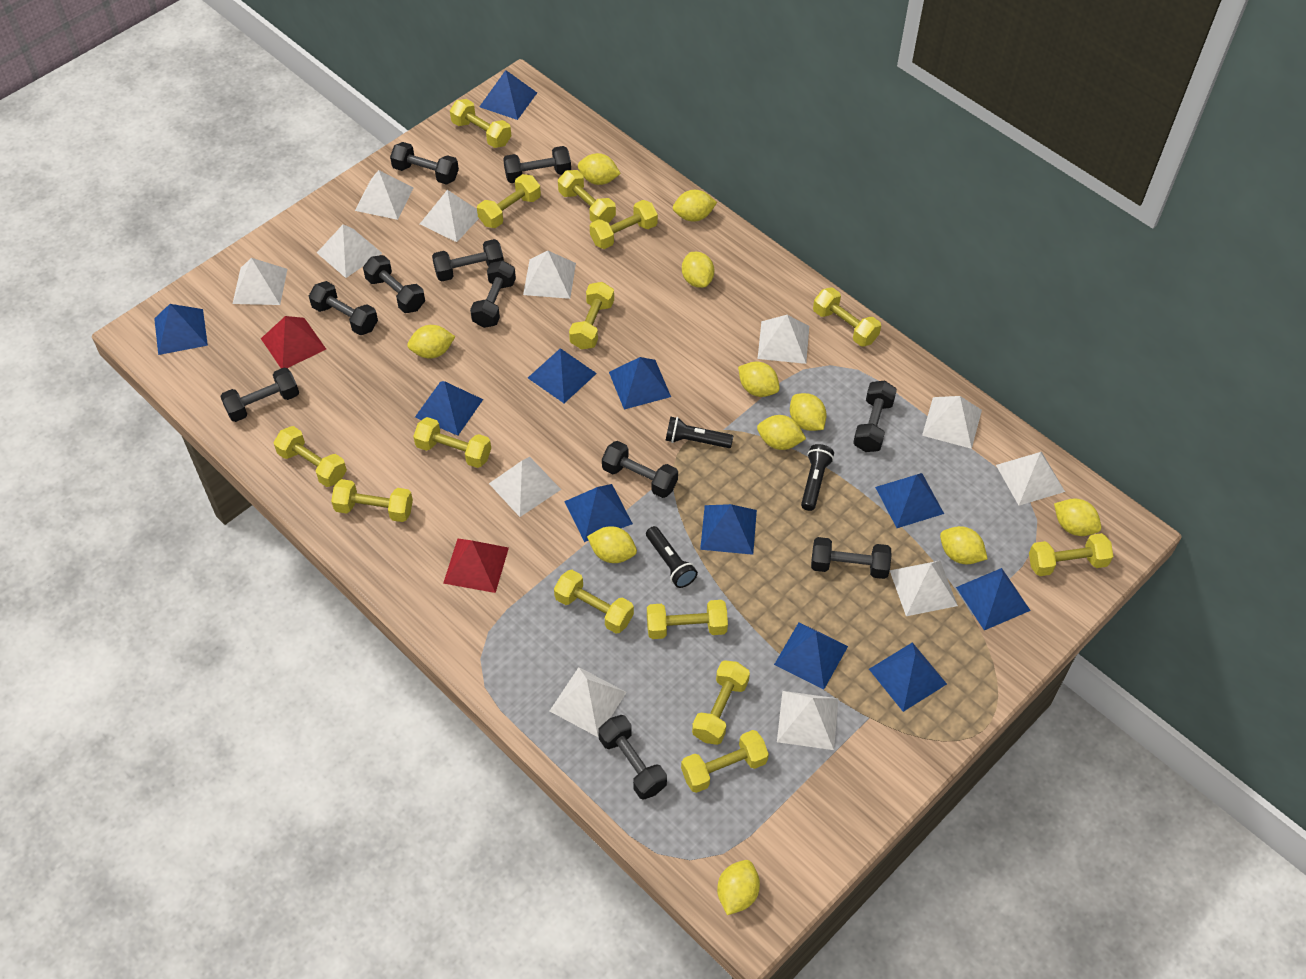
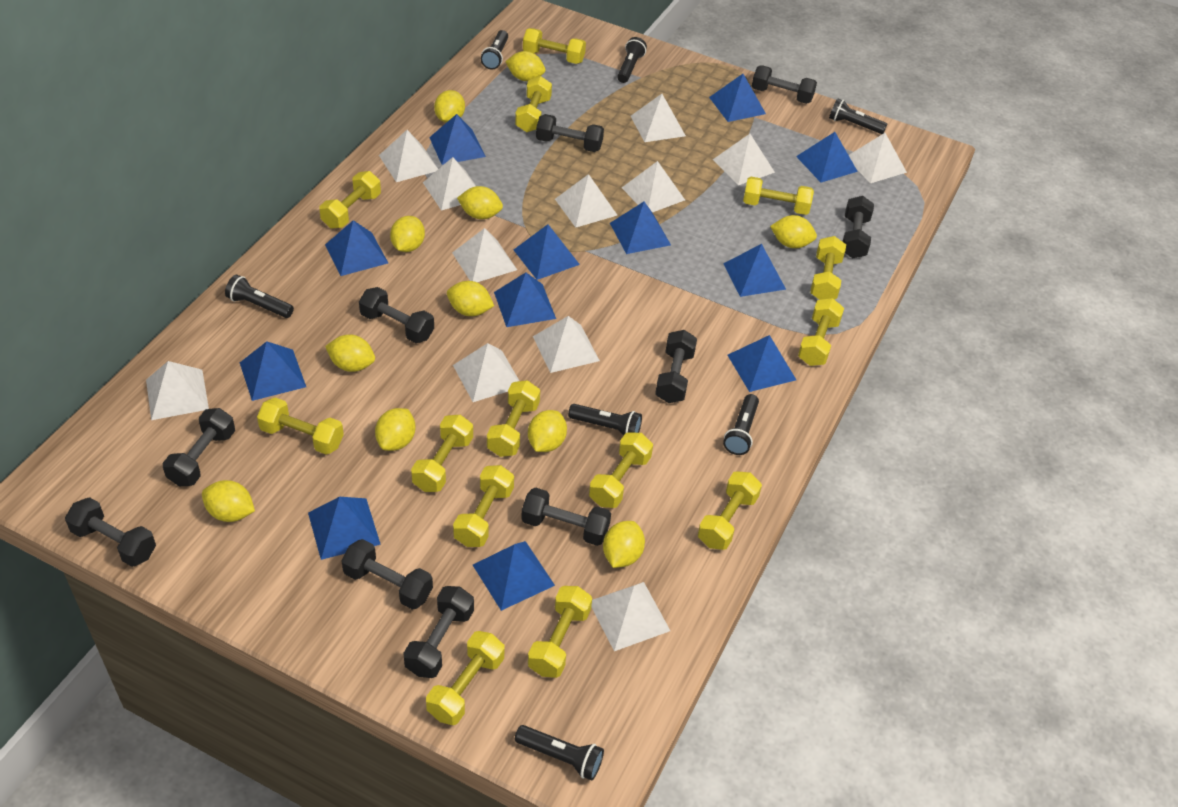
black dumbbell: [220,368,299,422] [309,281,378,335] [363,255,425,313] [390,142,459,185] [432,239,504,281] [470,260,516,328] [503,146,571,183] [598,715,667,800] [602,441,678,498] [811,537,892,579] [853,381,897,452] = 11 -> [65,497,156,567] [163,408,235,486] [341,539,433,610] [359,287,434,343] [403,586,474,678] [521,488,611,546] [536,114,604,152] [655,330,697,403] [752,65,817,104] [842,196,874,258] = 10
black flashlight: [646,526,698,588] [666,417,733,448] [801,444,834,511] = 3 -> [225,275,294,318] [481,30,508,70] [515,725,604,781] [568,404,642,436] [617,37,647,83] [723,394,759,455] [829,98,887,134] = 7
blue pyramid: [154,304,208,355] [415,381,483,436] [479,70,537,120] [528,348,597,403] [564,484,633,542] [609,357,671,409] [700,504,757,555] [774,622,848,689] [869,642,947,712] [875,473,944,528] [956,568,1031,631] = 11 -> [240,341,306,401] [308,497,381,560] [325,220,388,276] [429,114,486,165] [473,541,555,611] [494,272,556,327] [514,224,580,280] [610,201,671,254] [709,74,766,122] [723,244,786,297] [727,335,796,392] [796,132,858,183] = 12
red pyramid: [261,316,326,368] [443,539,509,593] = 2 -> none = 0

